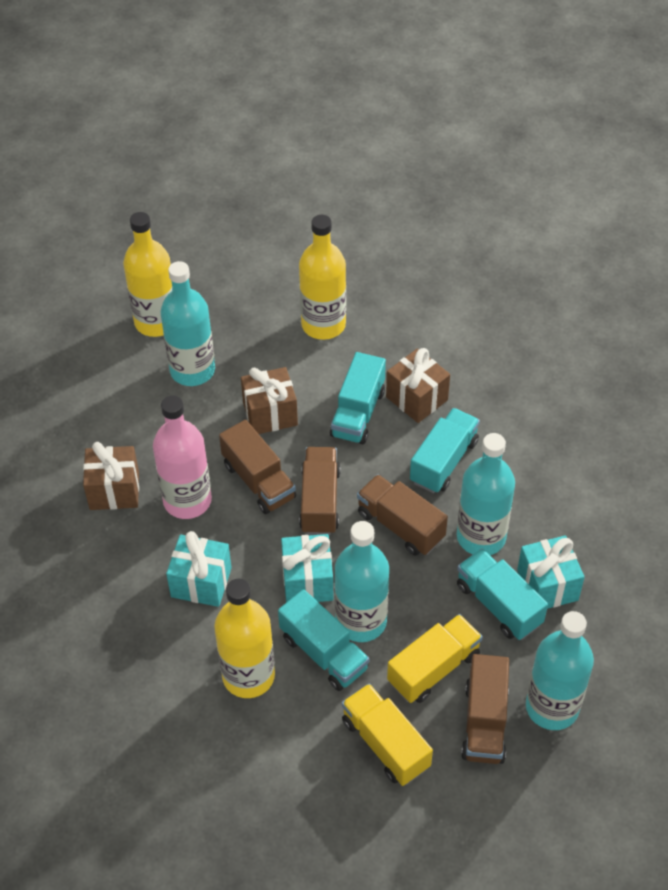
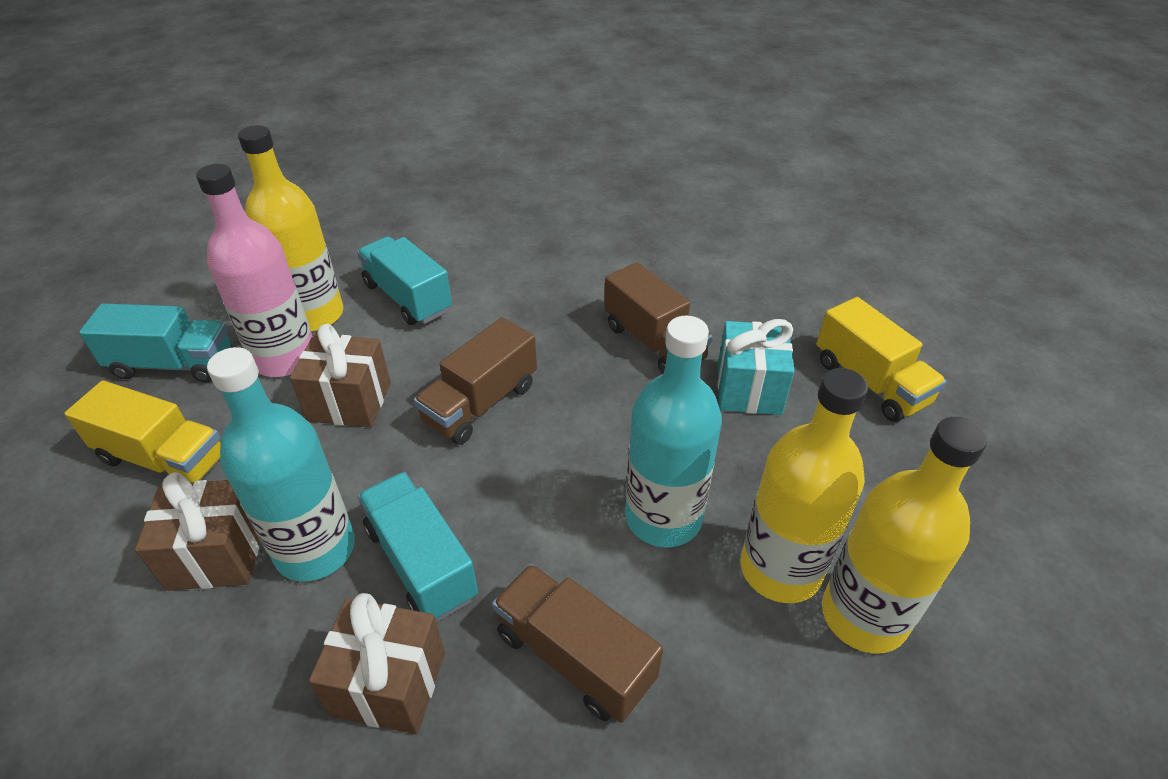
brown truck: [219,420,296,514] [299,447,341,535] [357,474,448,556] [461,654,509,764] = 4 -> [414,317,537,445] [492,564,663,723] [604,262,712,374] = 3
turquoise bottle: [160,261,215,386] [334,521,389,642] [457,433,515,555] [526,611,594,730] = 4 -> [207,347,355,581] [625,316,722,548] = 2
turquoise gift: [166,531,232,607] [281,534,334,603] [517,535,585,609] = 3 -> [717,319,795,415] = 1
turquoise truck: [278,589,369,691] [330,352,386,444] [410,408,480,493] [457,548,548,640] = 4 -> [79,303,232,382] [357,236,452,325] [358,472,478,622] = 3

